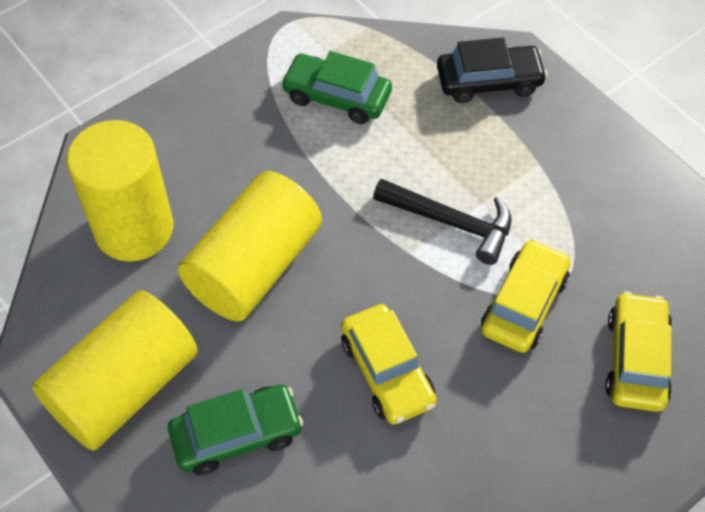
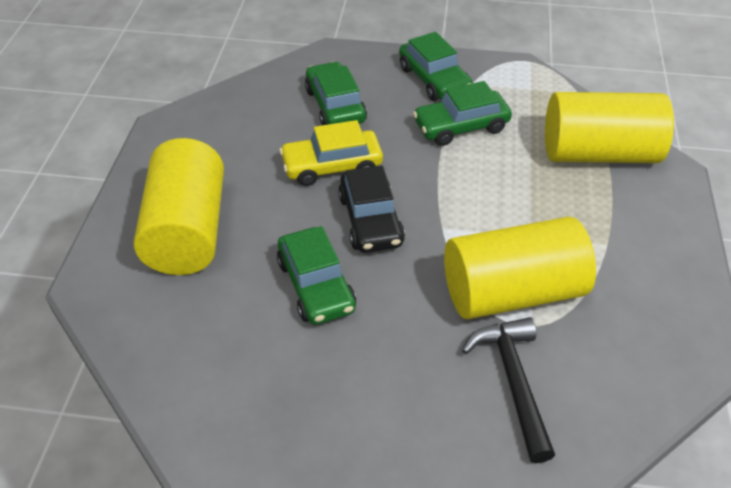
green car: [168,384,303,475] [281,51,392,124] = 2 -> [277,226,356,325] [305,62,367,125] [399,32,473,101] [413,81,512,146] = 4
yellow car: [341,304,437,425] [481,239,571,353] [605,292,672,412] = 3 -> [279,120,383,186] = 1

